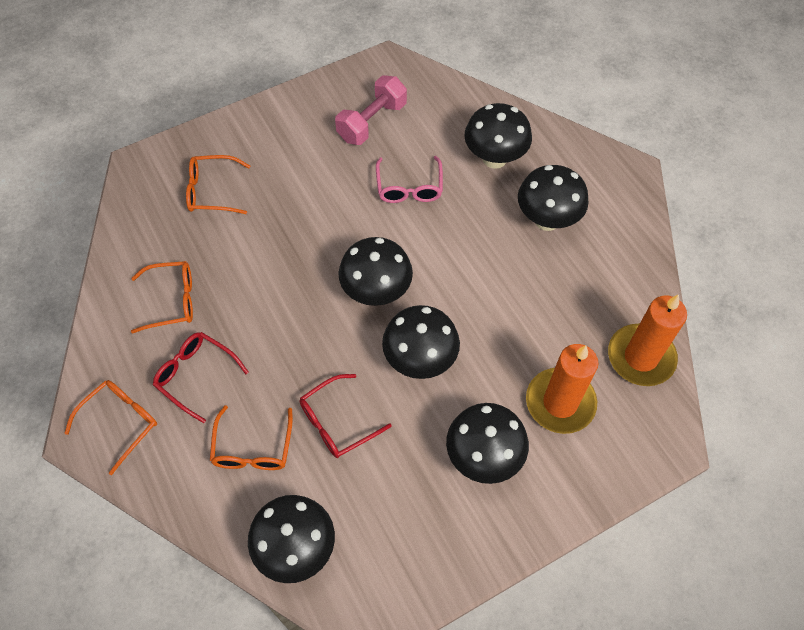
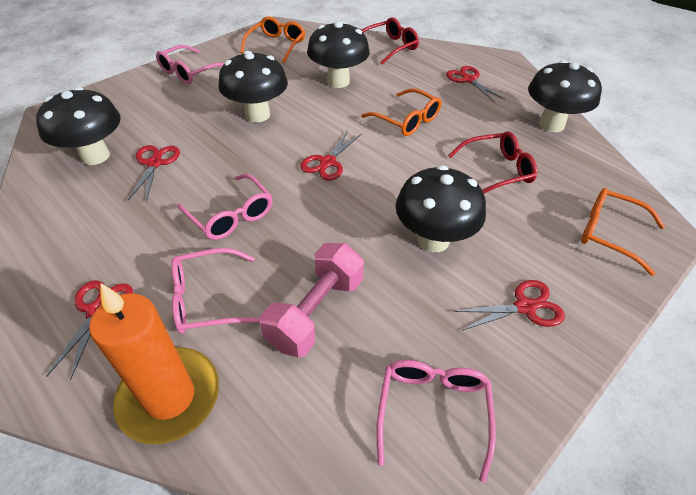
black mushroom: [248,495,335,583] [338,237,413,306] [382,305,460,379] [446,403,529,484] [464,103,532,169] [518,165,589,231] = 6 -> [36,87,121,165] [218,51,288,122] [307,21,370,88] [396,165,486,252] [528,60,602,132] = 5
orange candle: [526,344,599,434] [608,294,687,386] = 2 -> [89,283,219,444] = 1
orange glasses: [64,380,157,475] [131,261,193,334] [186,155,250,214] [210,405,293,470] = 4 -> [240,16,305,63] [361,88,441,136] [581,188,665,276] = 3
pink glasses: [376,156,443,203] = 1 -> [156,45,224,84] [171,248,260,334] [177,173,273,240] [376,360,496,483] = 4
red scissors: none = 0 -> [47,280,133,380] [128,145,180,202] [300,130,361,181] [446,66,505,103] [453,280,565,330] = 5

